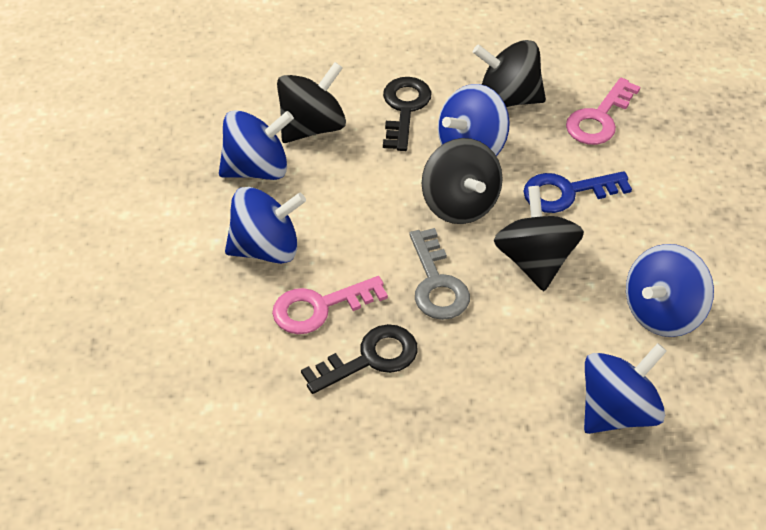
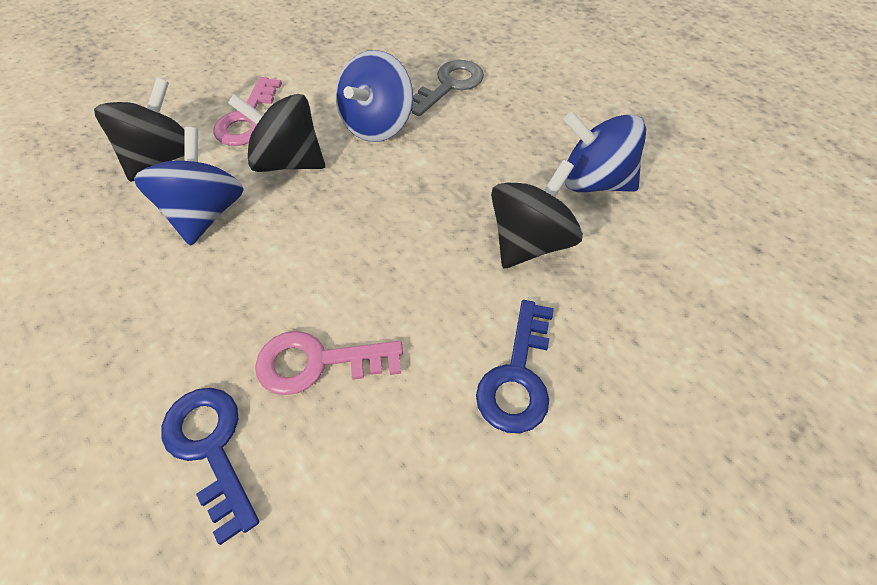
black key: [301,324,418,394] [383,77,432,151] = 2 -> none = 0
black spinning top: [277,62,346,143] [422,138,503,224] [473,40,546,107] [494,186,584,291] = 4 -> [94,77,185,182] [228,94,325,172] [491,160,583,268] = 3
blue key: [523,171,632,213] = 1 -> [161,388,259,545] [476,300,554,433] = 2
blue spinning top: [219,110,294,180] [225,187,306,264] [438,84,510,156] [584,343,667,434] [626,244,714,337] = 5 -> [134,127,244,246] [335,50,413,142] [563,112,646,192] = 3

